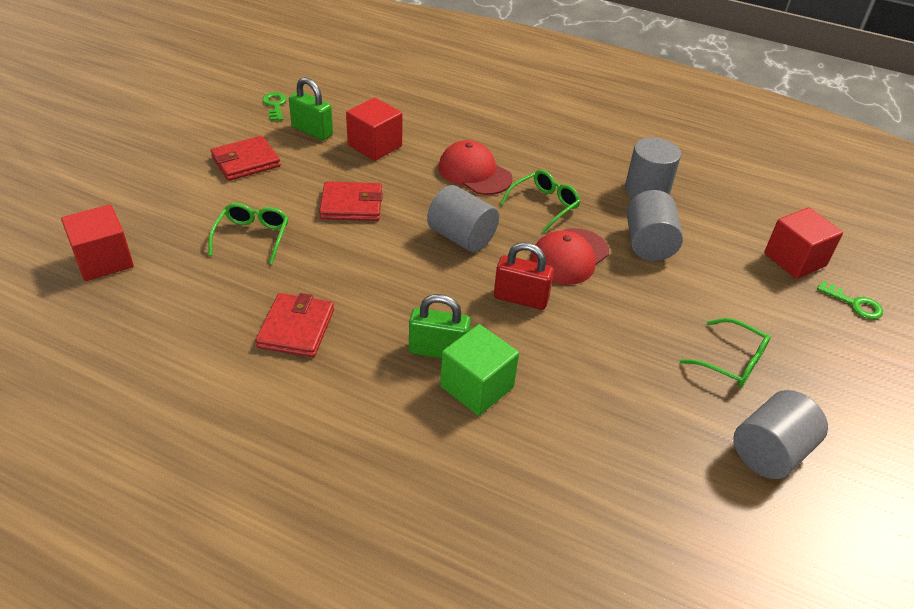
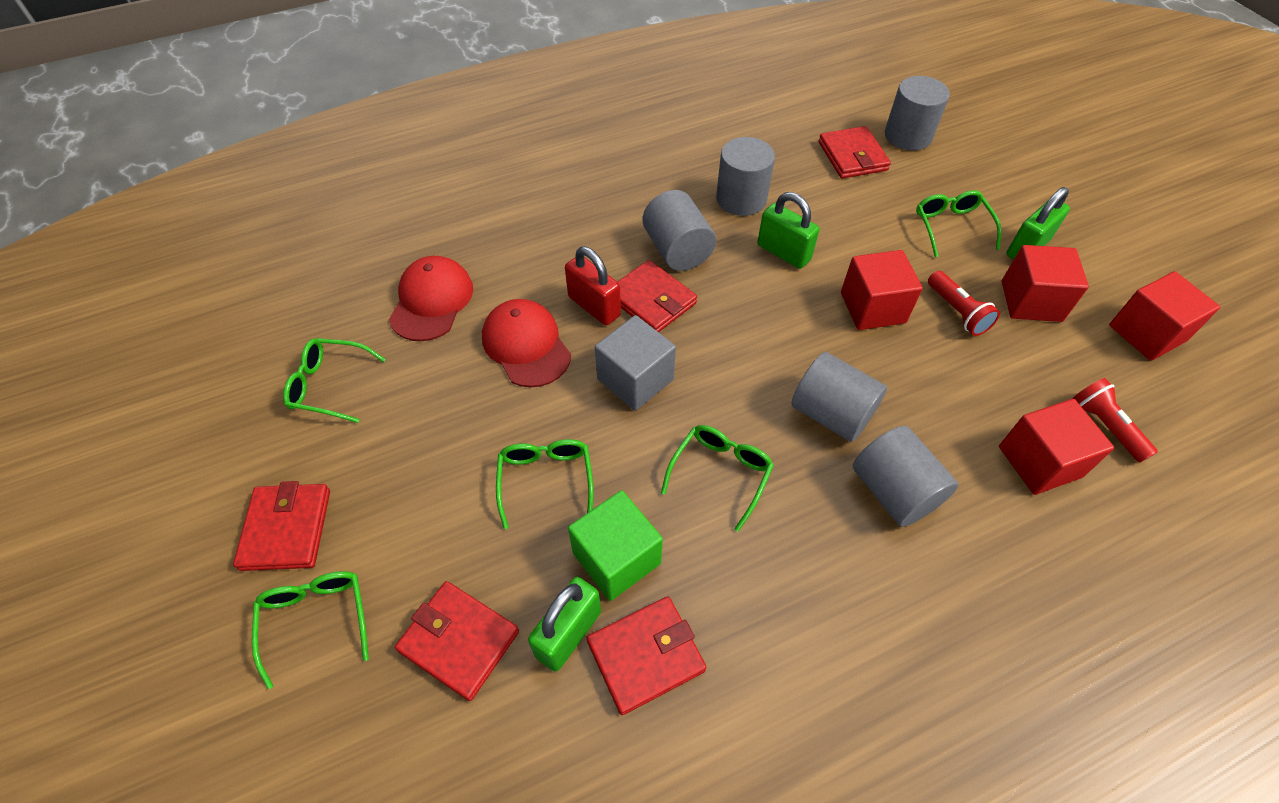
green glasses: [208,203,288,264] [500,170,581,233] [680,318,771,387] = 3 -> [252,571,369,689] [283,338,386,423] [496,439,594,529] [661,425,774,532] [916,191,1001,257] = 5
green key: [262,92,287,121] [817,281,883,319] = 2 -> none = 0
green padlock: [289,77,333,140] [409,294,471,359] = 2 -> [528,577,601,671] [757,192,820,269] [1006,187,1070,260] = 3
grey cube: none = 0 -> [595,315,676,411] = 1
grey cylinder: [427,185,499,253] [625,138,681,198] [627,190,683,261] [733,390,828,479] = 4 -> [643,190,716,271] [716,137,775,216] [791,352,887,442] [853,426,958,527] [885,76,950,151] = 5
red cube: [61,204,134,281] [346,97,402,161] [764,207,843,279] = 3 -> [841,250,923,330] [999,399,1114,495] [1002,245,1089,322] [1109,271,1220,361] = 4
red flashlight: none = 0 -> [928,271,1000,336] [1072,378,1158,463] = 2
red wallet: [210,136,281,181] [256,293,334,357] [319,181,383,221] = 3 -> [233,481,330,571] [395,581,519,701] [587,597,706,715] [618,260,697,332] [819,126,891,179] = 5

